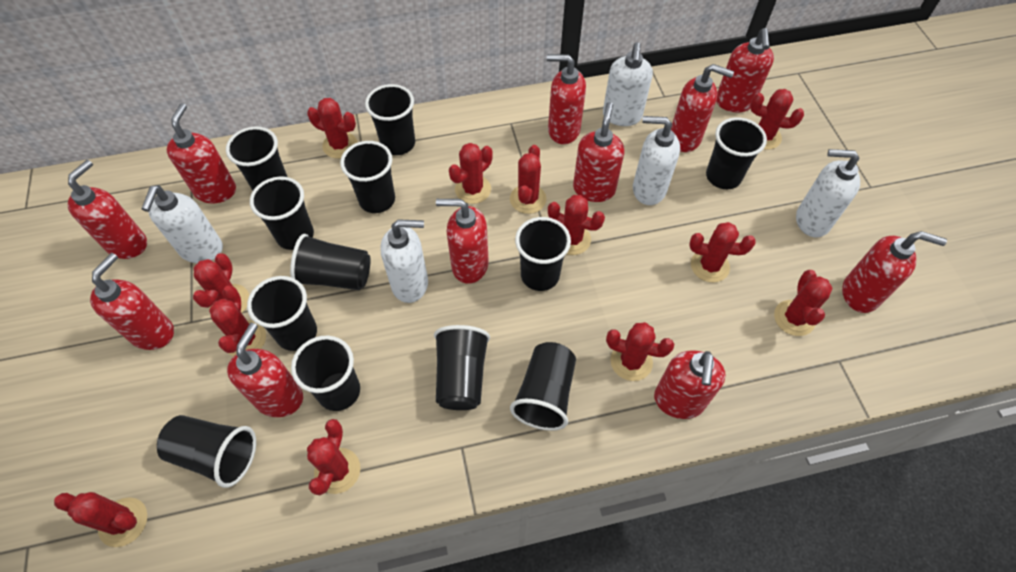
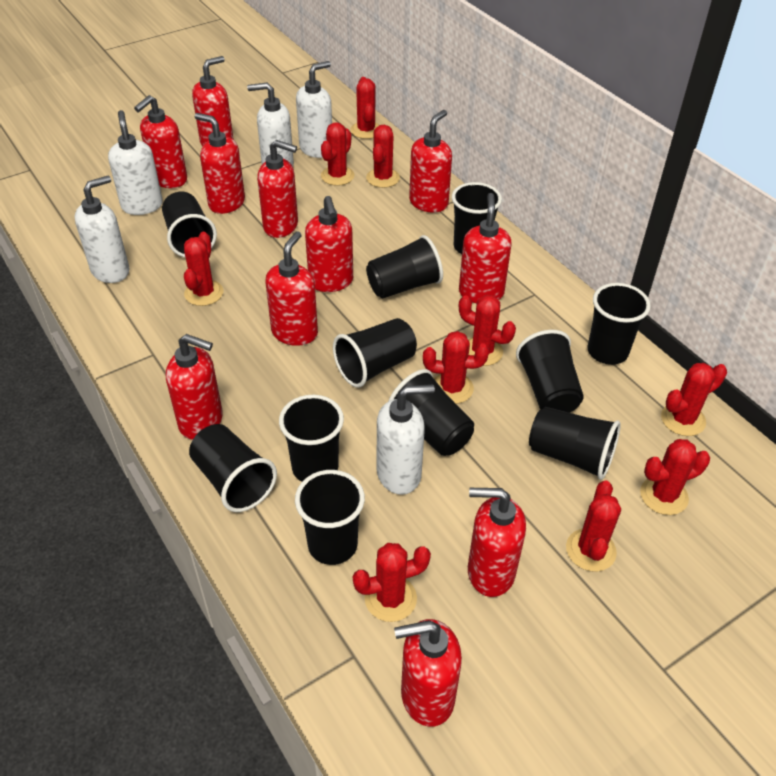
black cup: [157,415,256,488] [226,126,287,190] [247,276,317,351] [250,177,314,250] [290,234,370,290] [291,336,360,411] [340,141,395,213] [365,84,415,155] [434,325,490,410] [510,342,576,431] [515,217,571,291] [706,117,767,189] = 12 -> [162,192,217,257] [189,424,277,512] [279,395,344,482] [295,470,365,565] [333,318,417,388] [366,235,443,298] [388,369,474,456] [452,182,502,254] [516,330,584,413] [529,407,621,480] [588,283,651,365] = 11
red cactus: [54,492,147,547] [193,253,249,313] [209,286,266,357] [307,98,358,158] [307,419,360,496] [449,143,493,204] [510,145,547,214] [548,195,605,255] [606,322,674,381] [689,222,756,282] [750,89,804,150] [774,270,833,336] = 12 -> [184,232,224,306] [321,123,354,186] [351,77,379,139] [353,543,431,622] [366,125,400,188] [423,331,489,404] [459,295,516,366] [566,480,621,572] [640,439,710,515] [661,363,727,436] = 10

